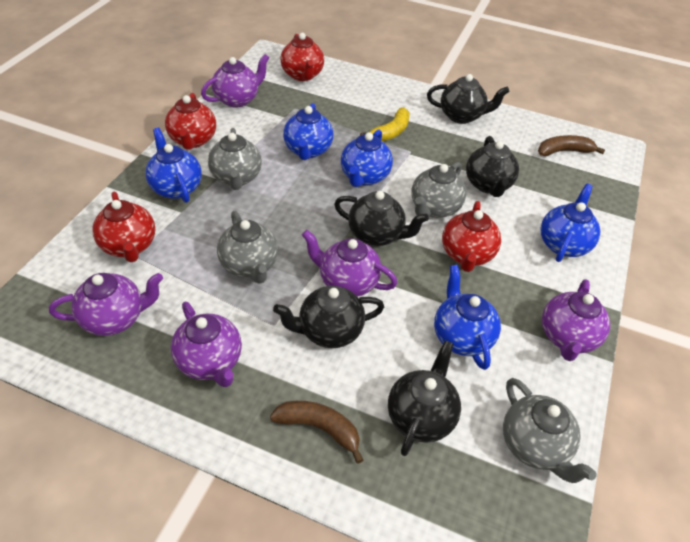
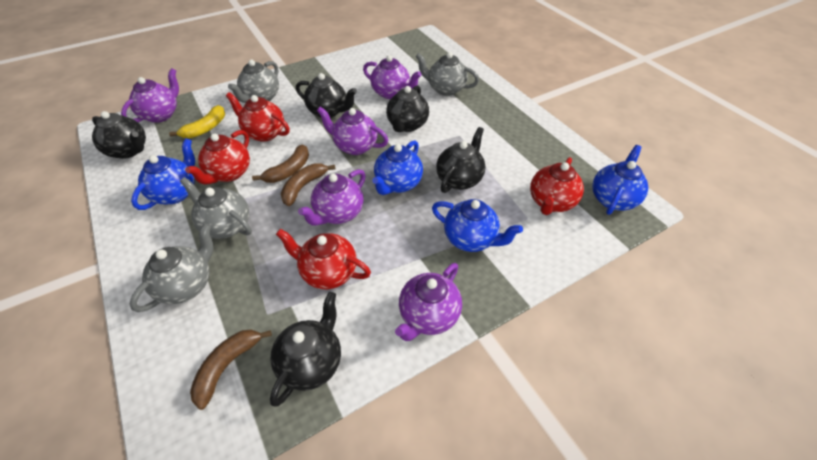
blue teapot: [145,128,202,203] [283,103,333,160] [341,129,393,187] [434,265,501,370] [541,184,600,262] = 5 -> [131,138,195,210] [372,140,423,195] [432,199,523,252] [592,145,649,215] = 4
brown banana: [270,401,363,464] [538,135,605,156] = 2 -> [190,330,272,410] [252,144,309,183] [281,163,336,206] = 3

